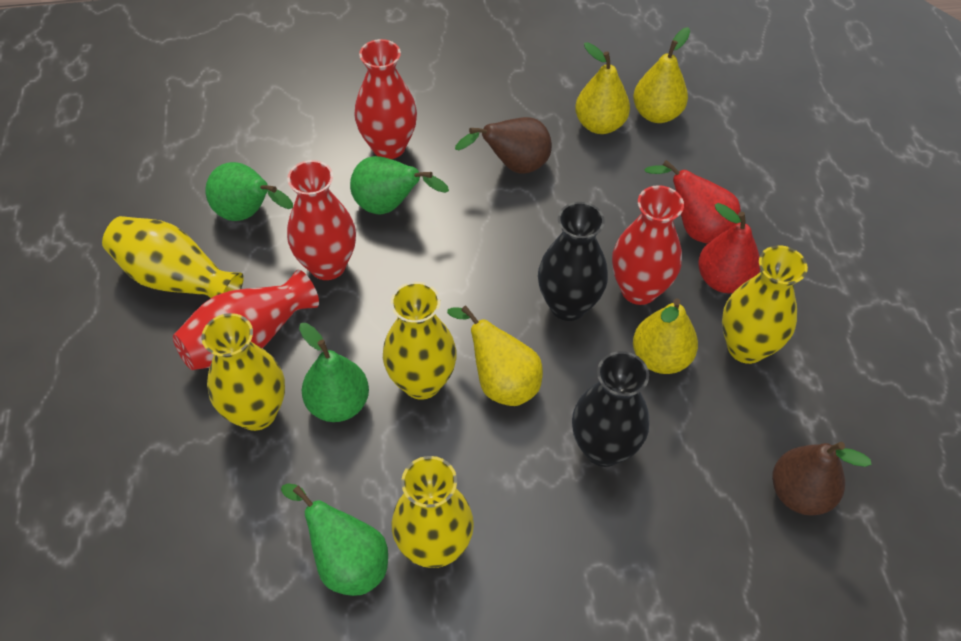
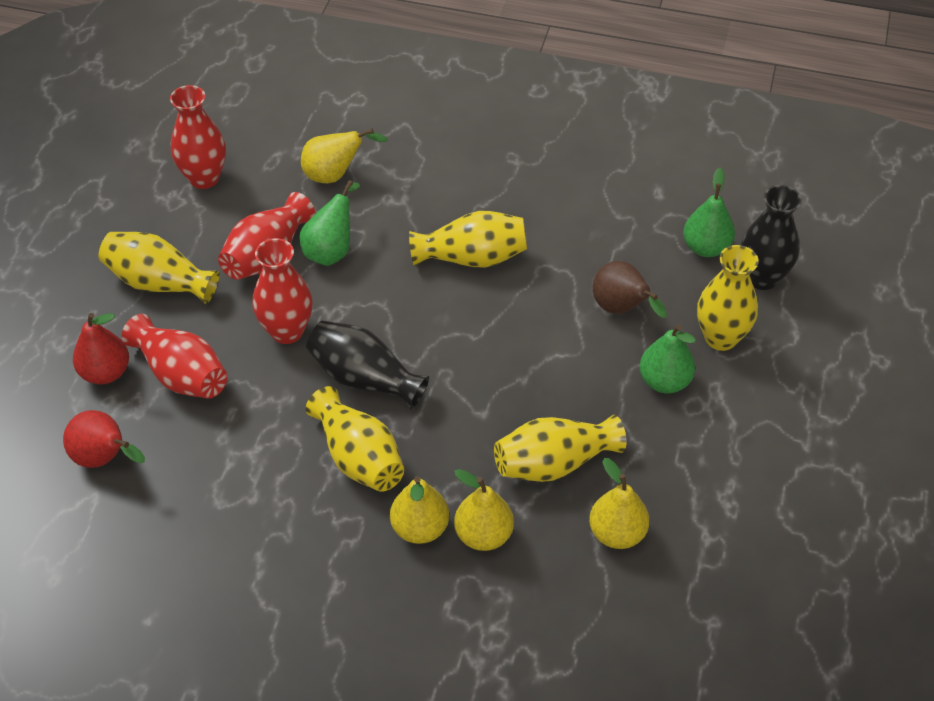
brown pear: [455,117,552,174] [772,442,872,516] = 2 -> [593,261,667,318] = 1
green pear: [205,162,293,221] [281,483,388,596] [299,323,369,422] [350,156,449,214] = 4 -> [299,180,360,266] [640,325,696,393] [683,168,735,257] = 3

